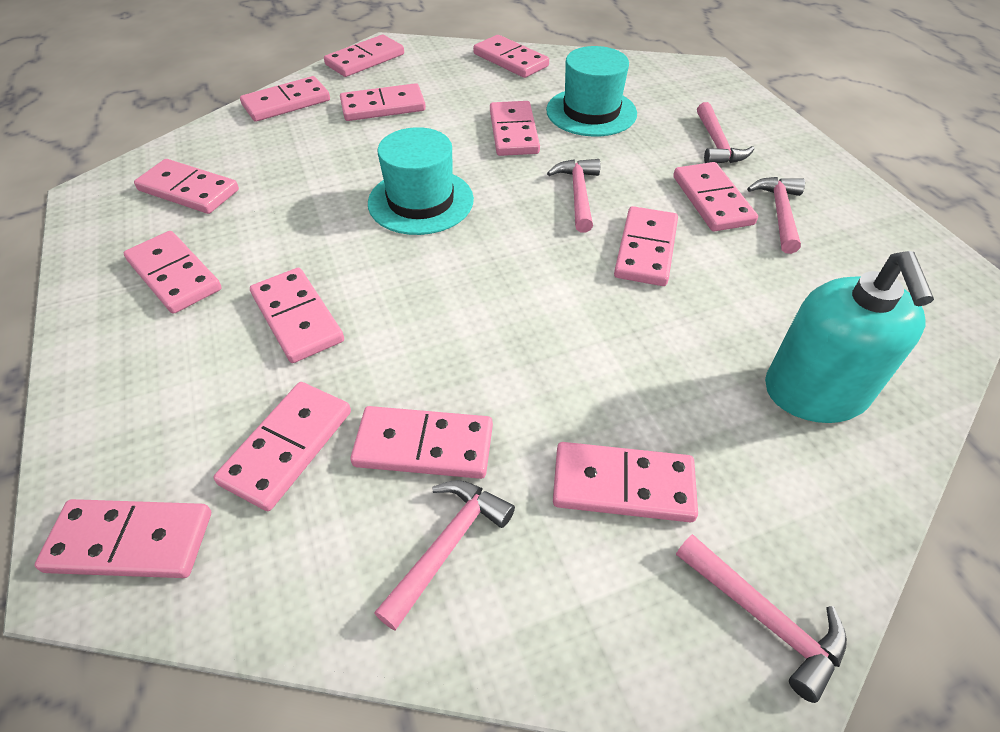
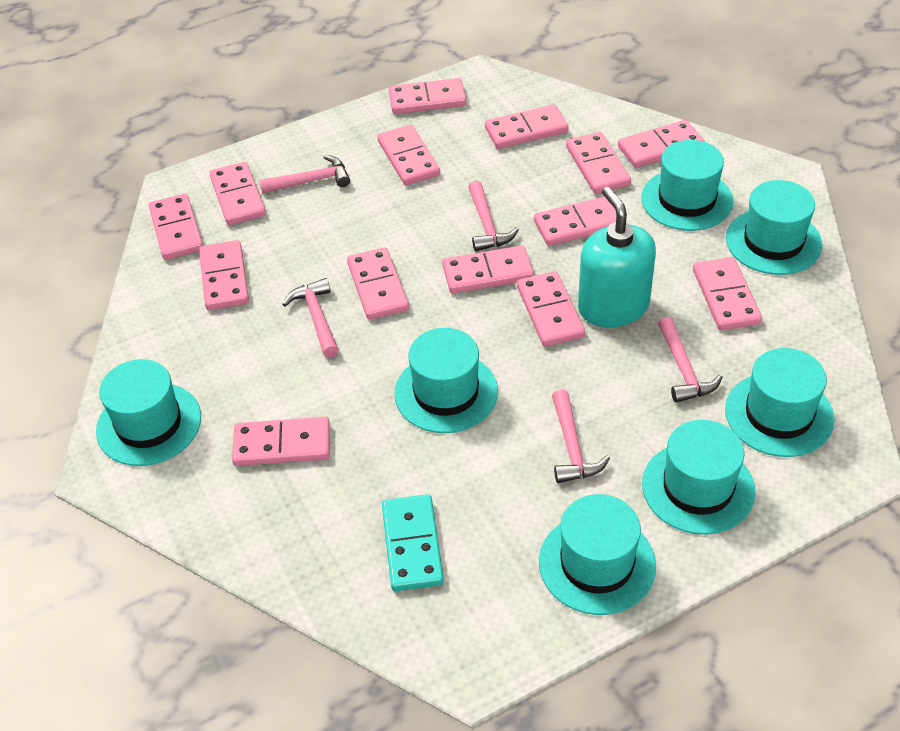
turquoise domino: none = 0 -> [382,494,444,591] = 1
turquoise hat: [368,127,474,235] [546,46,637,137] = 2 -> [96,359,201,466] [394,328,498,433] [539,494,656,615] [641,140,734,231] [642,420,755,535] [725,348,835,457] [726,180,822,275] = 7

